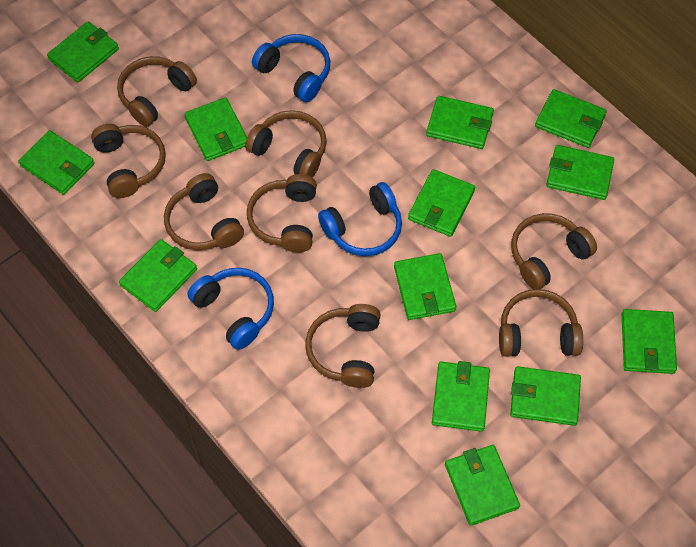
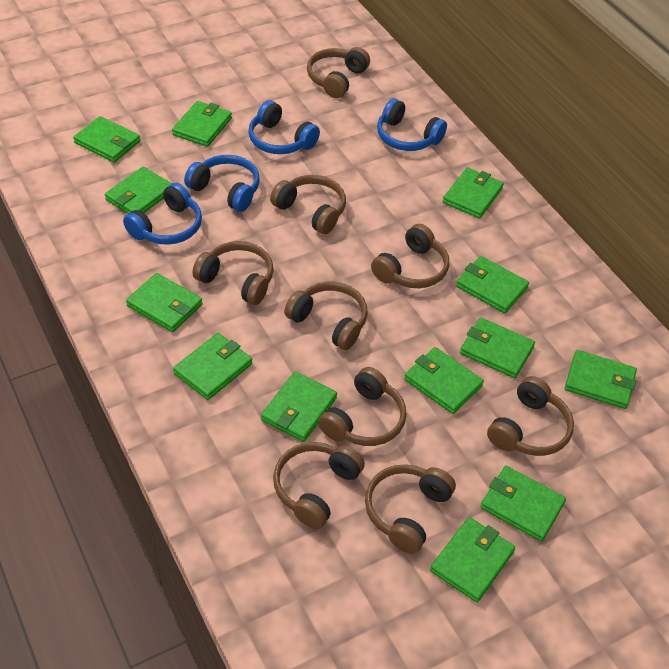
blue headphones: [187,268,274,350] [252,34,330,102] [318,182,402,256] = 3 -> [123,182,202,245] [184,155,260,212] [248,100,320,154] [377,98,447,151] = 4
brown headphones: [91,124,166,198] [117,56,197,127] [164,173,244,250] [245,110,327,177] [247,174,317,253] [306,304,380,388] [499,289,583,356] [511,213,597,289] = 8 -> [192,241,274,305] [270,175,346,234] [273,442,365,529] [284,282,368,350] [307,47,370,98] [318,367,407,446] [365,464,456,554] [371,224,449,288] [487,376,574,456] = 9

